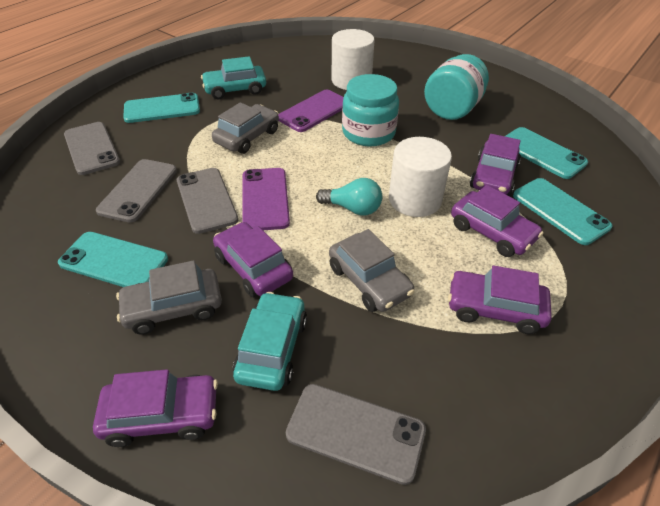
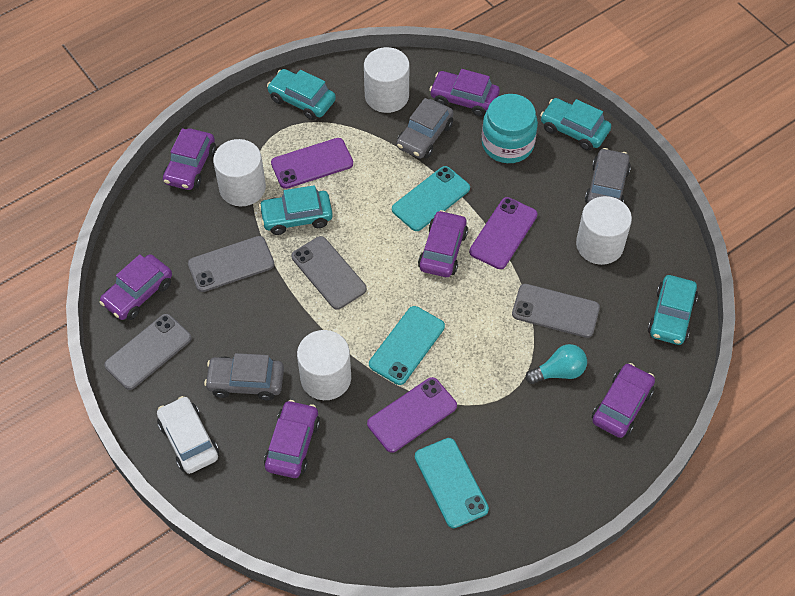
purple car: [93,369,218,447] [213,222,293,297] [448,265,552,334] [451,185,543,257] [470,134,521,196] = 5 -> [100,254,172,320] [163,128,216,190] [264,400,320,478] [418,210,468,277] [429,69,500,117] [592,363,655,438] = 6
purple phone: [242,168,290,230] [278,90,344,132] = 2 -> [271,138,353,189] [367,377,457,453] [469,197,538,269] = 3
turquoise car: [201,56,266,99] [233,292,307,391] = 2 -> [259,185,333,235] [267,69,336,120] [540,98,611,151] [648,275,698,345] = 4
turquoise jar: [342,74,399,146] [424,54,489,120] = 2 -> [482,94,538,163] = 1
turquoise phone: [58,232,168,287] [123,93,200,123] [505,127,588,179] [513,178,612,245] = 4 -> [369,306,445,385] [392,166,470,231] [415,438,489,528] = 3
white car: none = 0 -> [157,396,219,474] = 1
white cylinder: [332,29,375,90] [389,137,452,217] = 2 -> [213,139,266,206] [297,330,351,400] [364,47,409,113] [576,196,632,265] = 4

